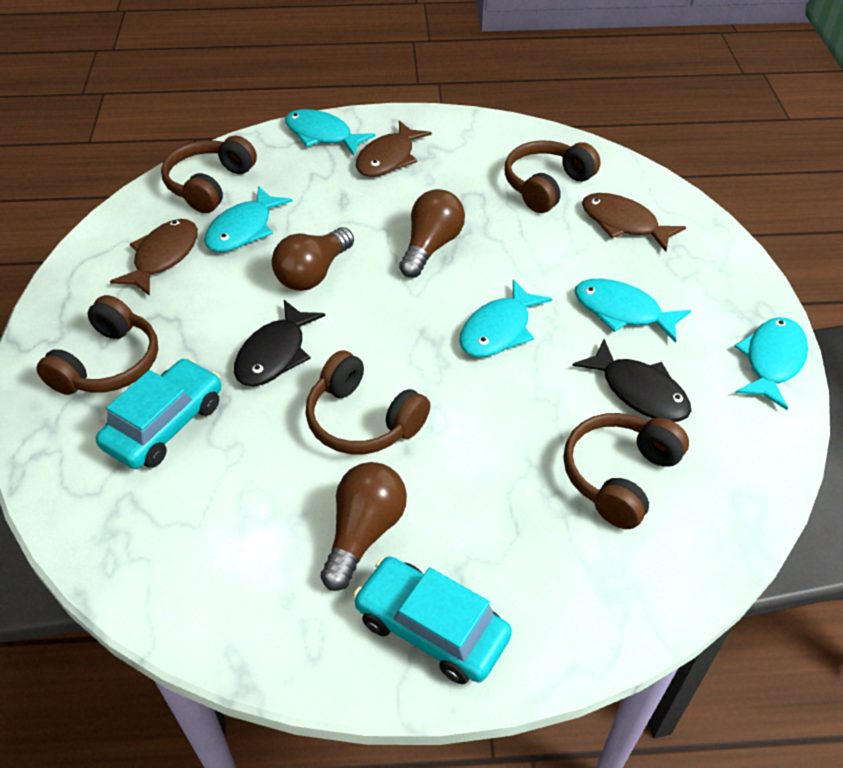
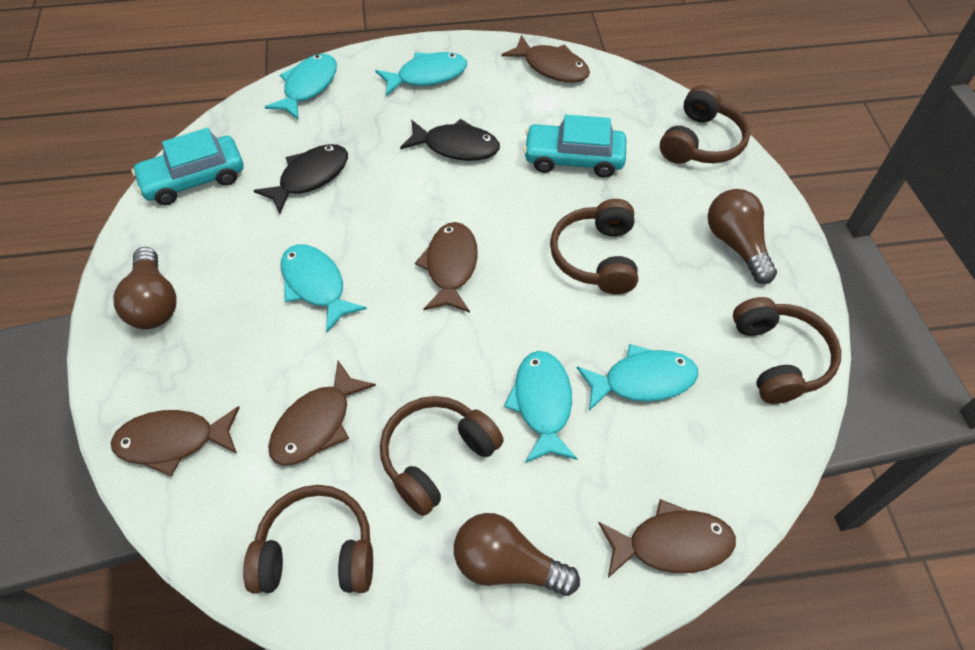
brown fish: [110,219,198,296] [356,121,432,177] [582,193,686,252] = 3 -> [111,406,240,476] [268,360,376,466] [415,222,478,313] [501,35,590,83] [598,499,736,578] = 5

